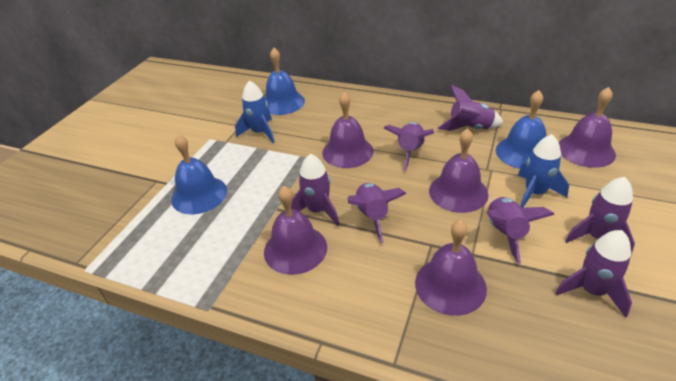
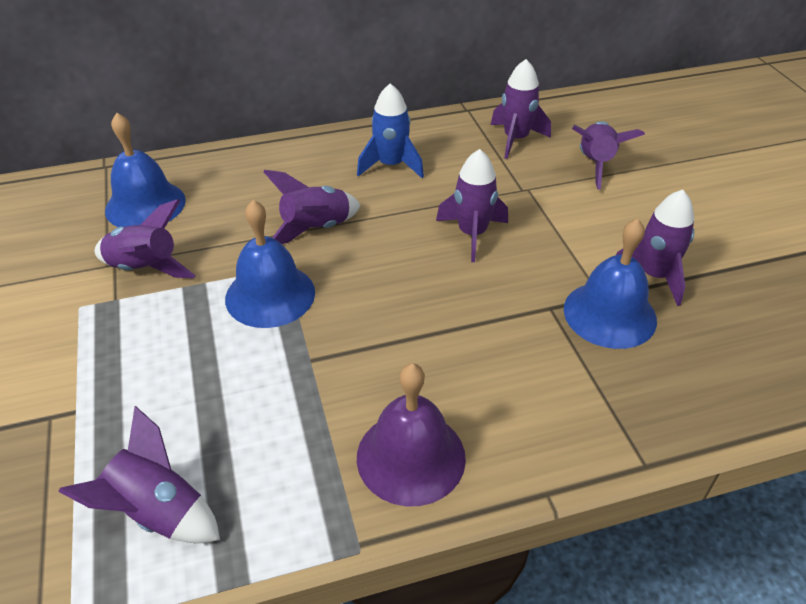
blue rocket: [235,80,275,143] [518,134,569,208] = 2 -> [357,83,424,178] = 1
purple bell: [264,186,327,275] [322,92,374,168] [415,220,487,316] [429,128,489,213] [559,87,616,168] = 5 -> [357,363,466,506] = 1

